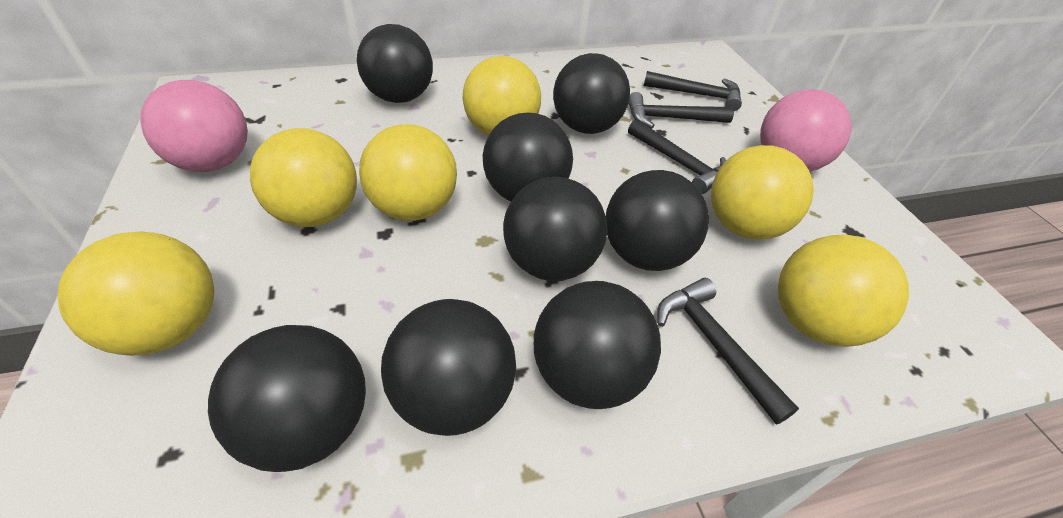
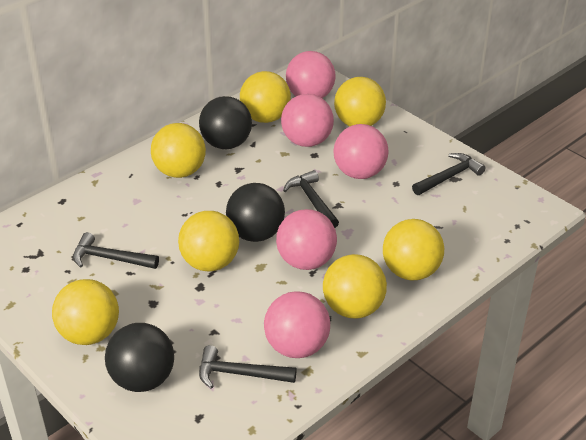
black ball: [208,325,366,472] [357,24,433,103] [381,299,516,436] [483,112,573,201] [503,177,607,281] [534,281,661,409] [553,53,630,134] [606,170,709,271] = 8 -> [105,323,174,392] [199,96,252,149] [226,183,285,242] = 3
pink ball: [140,80,248,172] [760,89,852,172] = 2 -> [264,291,330,358] [276,209,337,270] [281,94,334,147] [286,51,336,98] [333,124,389,179] = 5
yellow ball: [58,231,214,356] [250,128,357,227] [359,124,457,221] [462,56,541,136] [711,145,814,240] [778,235,909,347] = 6 -> [52,279,119,345] [151,123,206,178] [178,211,239,271] [240,71,291,123] [323,254,387,318] [334,77,386,126] [383,219,444,280] = 7

